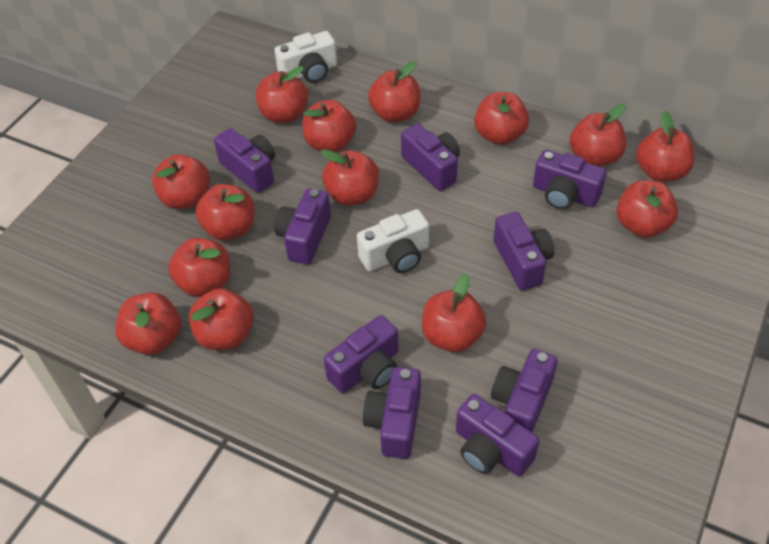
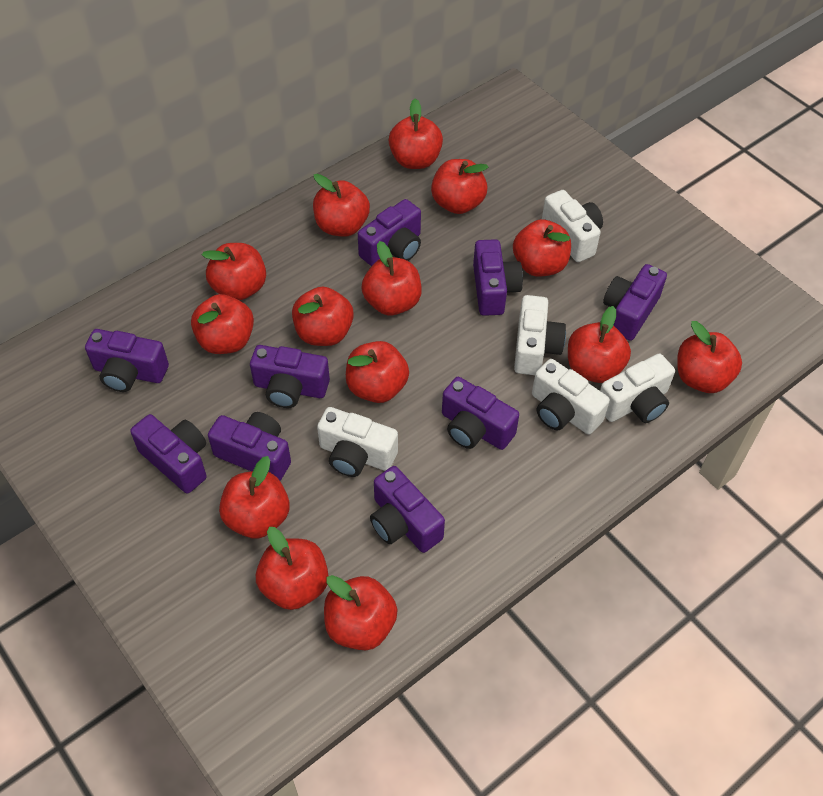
white camera: [274,31,337,83] [357,209,429,273] = 2 -> [317,407,398,477] [514,295,566,375] [532,359,610,434] [542,190,603,262] [600,354,675,423] = 5

